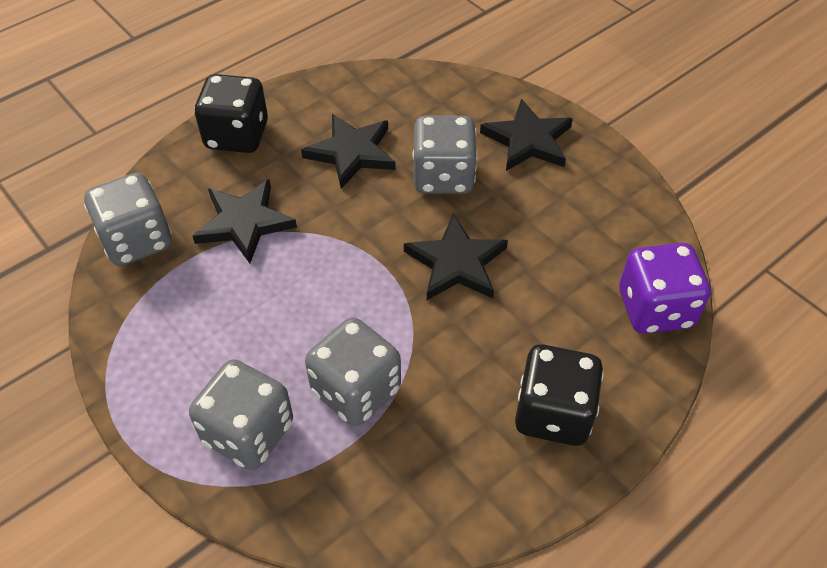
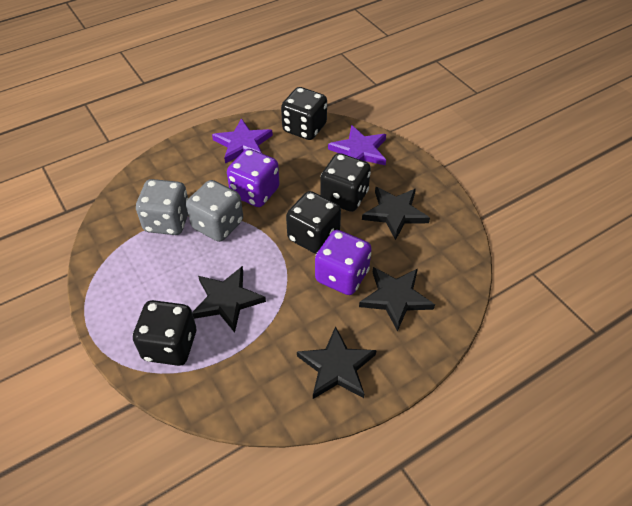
black dice: [194,74,268,153] [515,344,604,446] = 2 -> [133,300,196,366] [281,87,327,140] [286,191,341,254] [320,153,371,212] = 4
grey dice: [84,173,172,266] [189,359,293,470] [305,317,401,426] [412,115,478,194] = 4 -> [136,179,188,235] [186,180,243,242] = 2
purple dice: [619,243,711,334] = 1 -> [227,149,280,207] [315,230,372,295] = 2
purple star: none = 0 -> [212,118,273,164] [328,125,386,165] = 2

